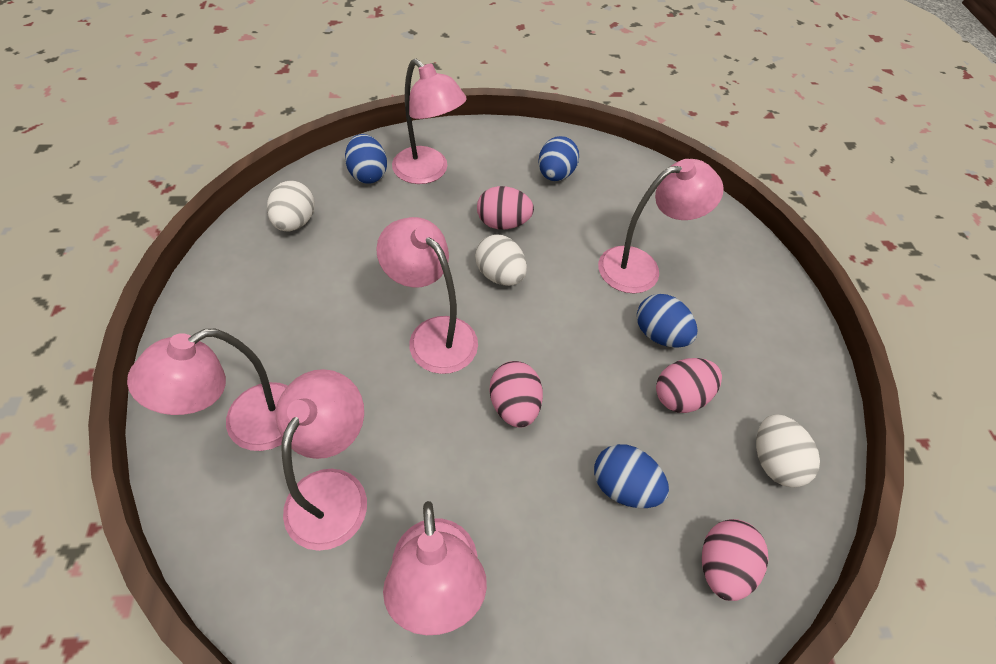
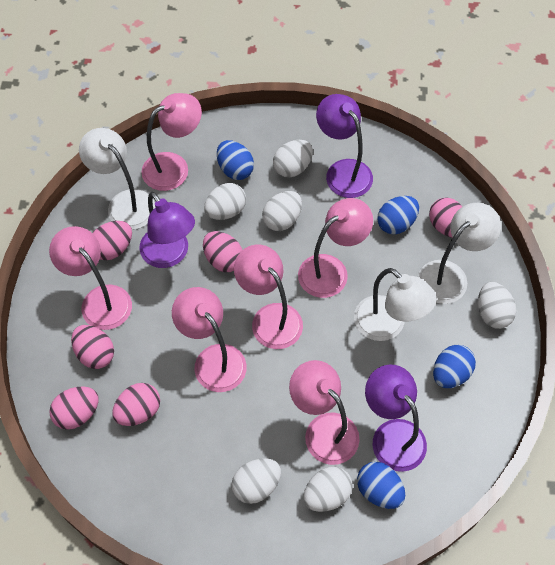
pink egg: [477,186,534,230] [489,361,543,427] [656,358,722,413] [702,519,769,601] = 4 -> [49,386,99,430] [71,325,114,369] [93,221,132,260] [112,383,160,426] [203,231,242,272] [429,198,463,238] = 6
purple lamp: none = 0 -> [139,192,195,268] [316,94,373,198] [365,365,427,472] = 3
white egg: [267,180,315,231] [475,234,527,286] [756,414,820,488] = 3 -> [204,183,246,220] [232,458,281,504] [262,191,302,231] [273,140,313,178] [303,467,353,512] [478,282,516,329] = 6
white lamp: none = 0 -> [79,128,155,230] [354,268,437,341] [418,203,501,304] = 3

